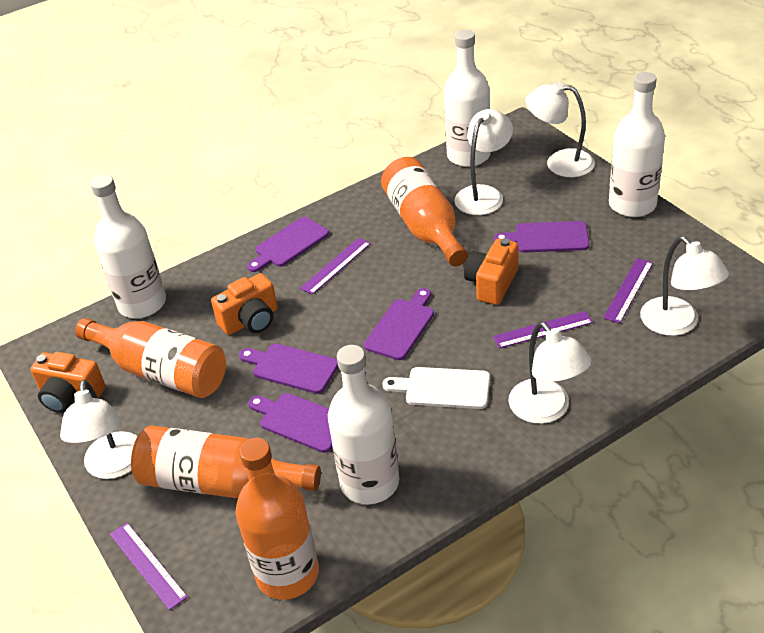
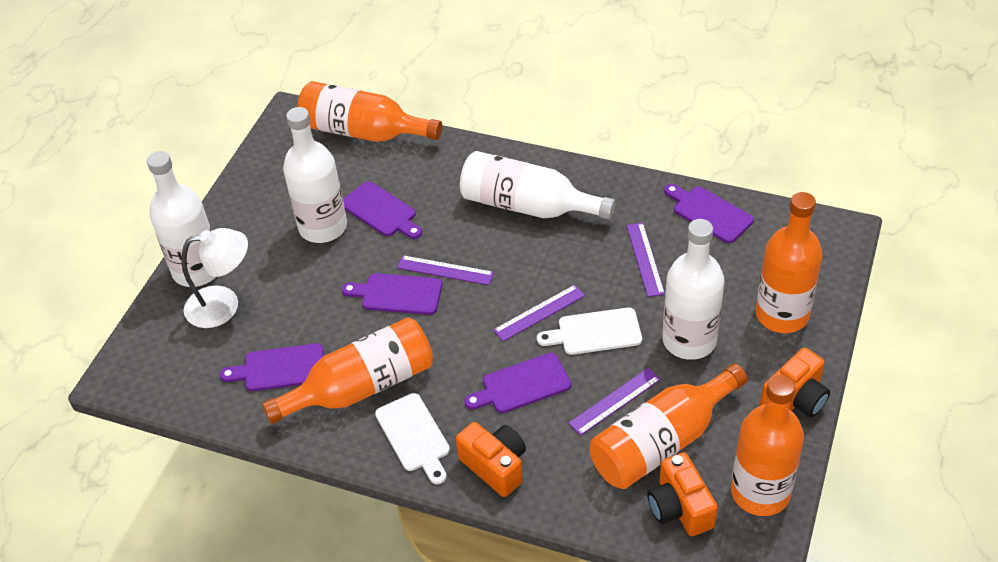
orange bottle: [75,318,226,398] [131,426,321,498] [236,438,319,600] [381,157,468,266] = 4 -> [262,318,433,424] [297,81,442,142] [589,364,748,489] [731,374,804,516] [755,192,823,333] = 5
white cutting board: [383,367,490,409] = 1 -> [375,393,450,484] [537,308,642,355] = 2
white lamp: [60,380,137,479] [454,109,513,215] [509,322,592,424] [526,82,595,177] [640,236,729,336] = 5 -> [181,228,248,328] = 1

